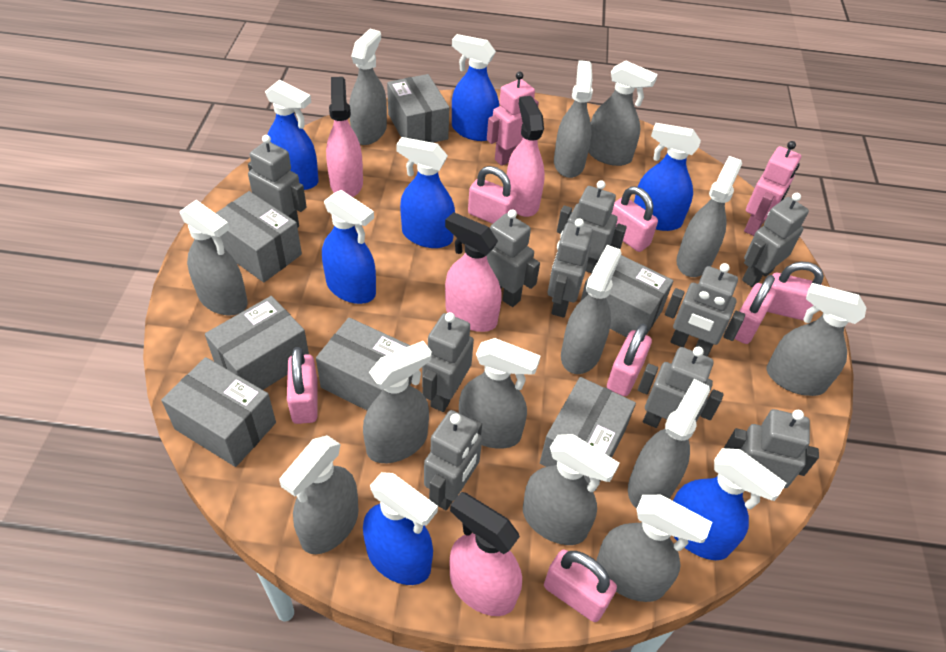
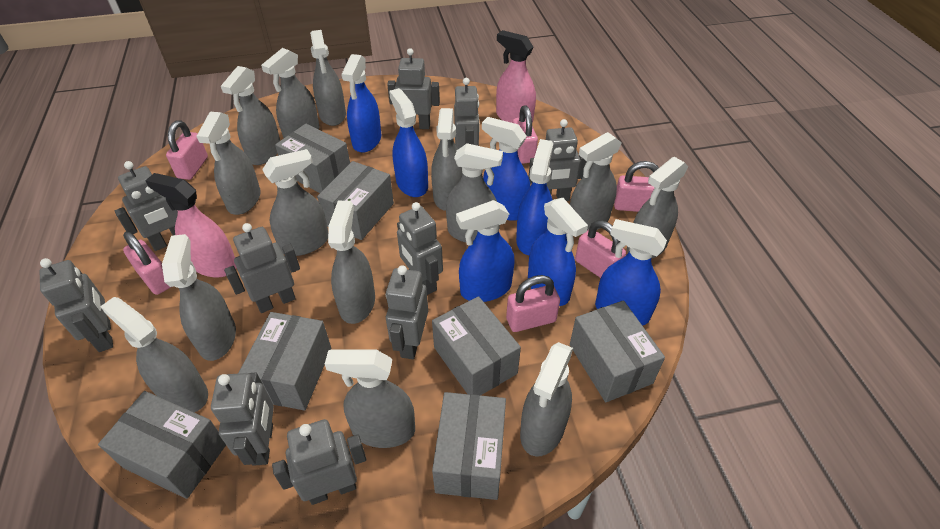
grey spray bottle: [180,200,248,316] [279,435,359,554] [349,29,387,145] [363,341,432,463] [459,338,540,449] [523,434,619,545] [554,60,593,178] [561,245,621,374] [588,61,658,166] [596,495,712,602] [628,379,710,508] [676,156,742,277] [767,283,867,396] = 13 -> [100,297,208,412] [162,234,236,361] [196,112,261,215] [221,66,280,165] [261,48,320,138] [262,149,328,256] [310,30,346,126] [325,349,415,448] [328,200,375,324] [431,108,463,211] [446,143,503,242] [520,342,573,456] [570,132,622,230] [627,157,688,259] = 14
pink padlock: [287,347,317,424] [468,166,517,224] [544,549,617,622] [607,324,652,396] [611,187,658,252] [734,275,776,344] [767,261,824,321] = 7 -> [123,231,171,295] [166,120,208,180] [506,275,560,332] [513,106,538,164] [575,220,626,278] [614,161,659,212] = 6
pink robot: [487,72,539,166] [744,141,801,236] = 2 -> none = 0
pink spray bottle: [326,77,363,197] [445,212,502,332] [449,492,522,616] [507,96,545,217] = 4 -> [145,173,237,277] [496,30,536,123] = 2

